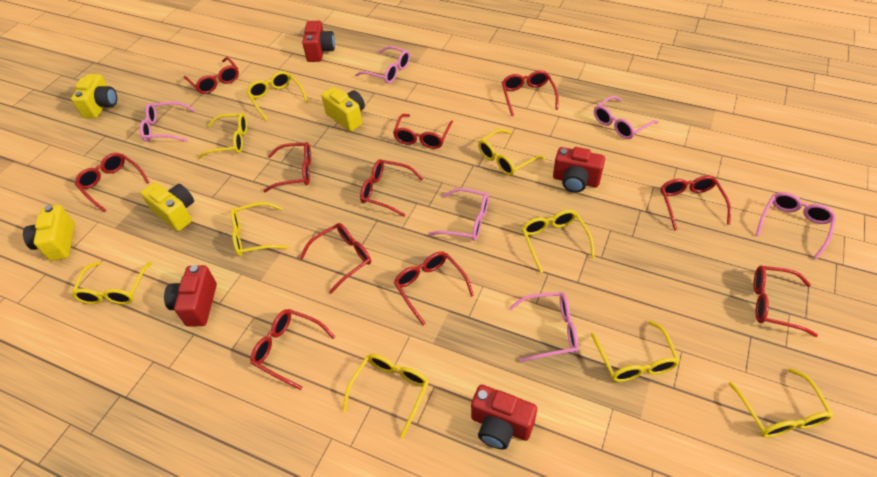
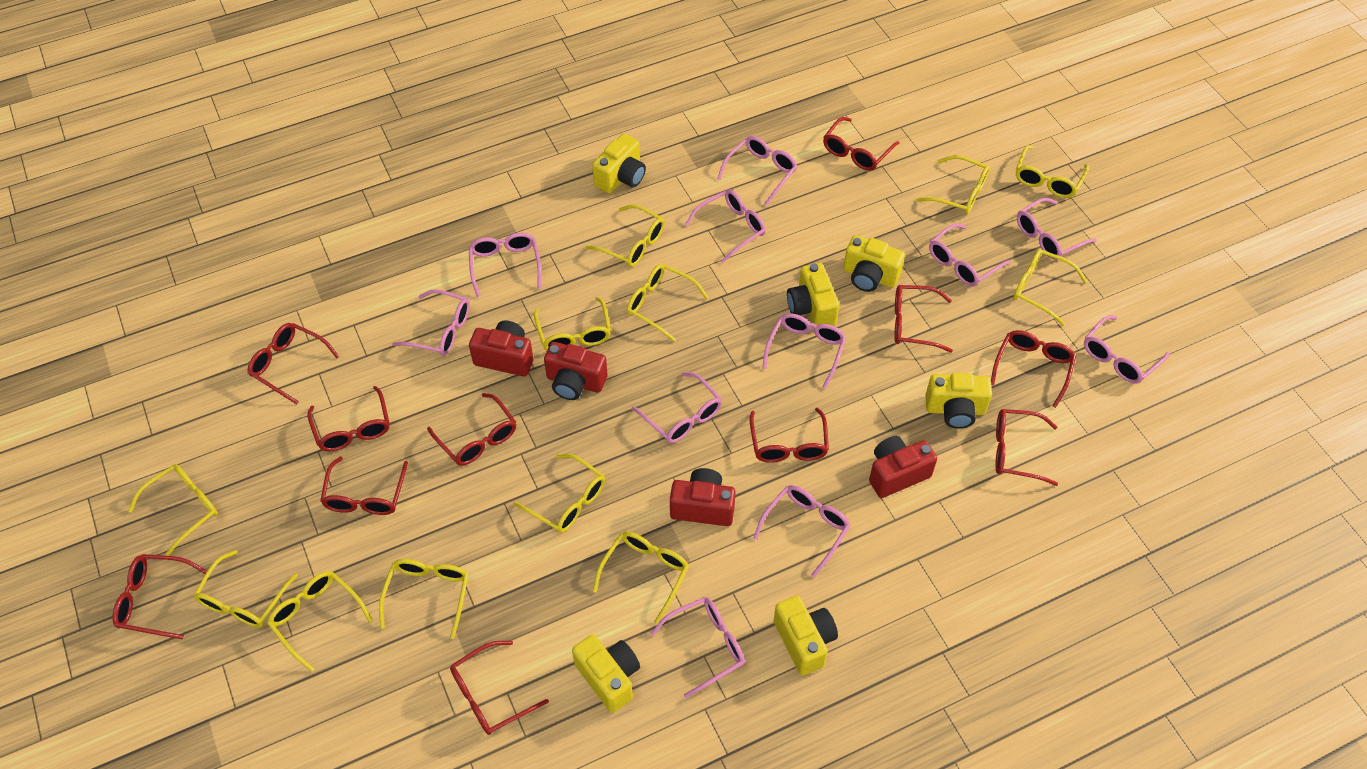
pink glasses: [140,101,195,142] [355,46,410,84] [428,188,489,241] [509,292,578,363] [594,96,659,139] [756,192,836,259] = 6 -> [392,289,470,356] [469,233,541,298] [632,372,722,443] [650,597,745,698] [685,189,766,264] [717,136,798,206] [753,485,850,577] [762,313,846,389] [929,223,1011,287] [1017,198,1097,260] [1084,315,1169,384] = 11
yellow camera: [23,205,75,261] [71,74,117,118] [141,182,194,231] [321,87,365,131] = 4 -> [572,634,640,713] [592,134,646,194] [774,596,838,675] [787,263,839,326] [843,235,905,292] [925,373,992,429] = 6
yellow glasses: [71,262,152,305] [197,113,247,159] [231,202,289,256] [247,71,308,121] [343,354,429,438] [478,129,545,176] [521,210,595,273] [591,321,680,382] [728,368,834,438] = 9 -> [128,464,218,556] [193,550,298,628] [267,571,373,672] [379,559,469,639] [513,454,605,533] [534,297,611,351] [585,204,665,267] [593,531,689,624] [627,264,709,342] [916,155,990,214] [1013,249,1088,326] [1016,145,1089,198] = 12

